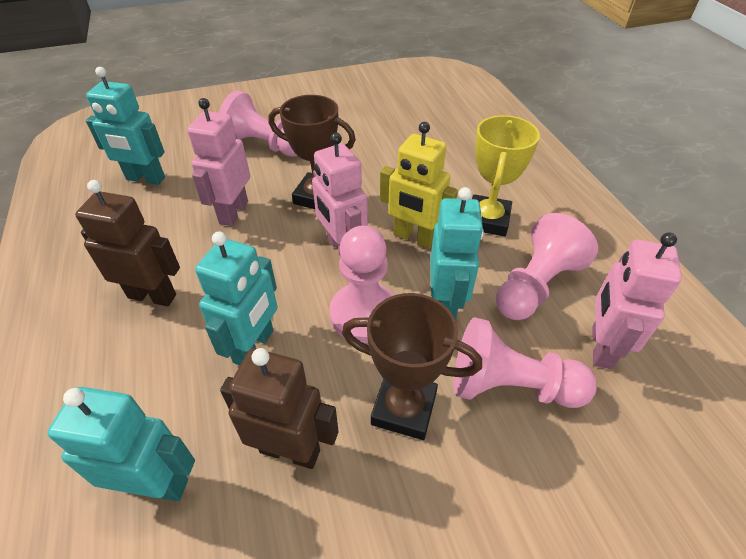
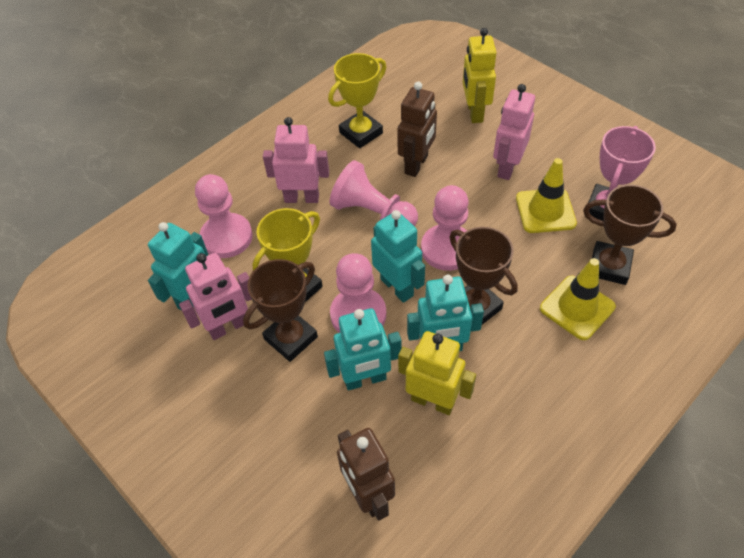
brown trophy: [269,95,356,209] [342,293,482,440] = 2 -> [243,259,318,362] [449,227,518,325] [583,185,677,285] = 3
pink trophy: none = 0 -> [588,126,656,221] = 1
yellow robot: [380,122,458,248] = 1 -> [398,331,476,415] [463,28,497,123] = 2
yellow traffic cone: none = 0 -> [516,158,577,233] [540,258,616,340] = 2
yellow trophy: [472,115,540,236] = 1 -> [252,208,323,302] [328,53,386,148] = 2

